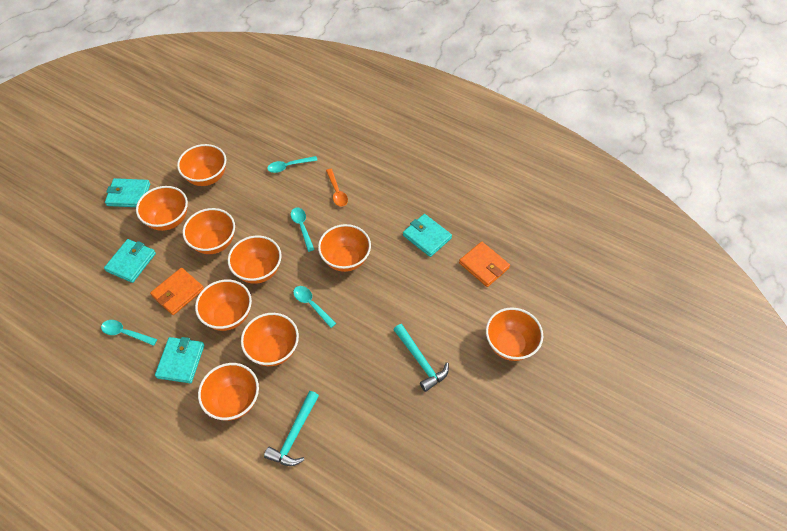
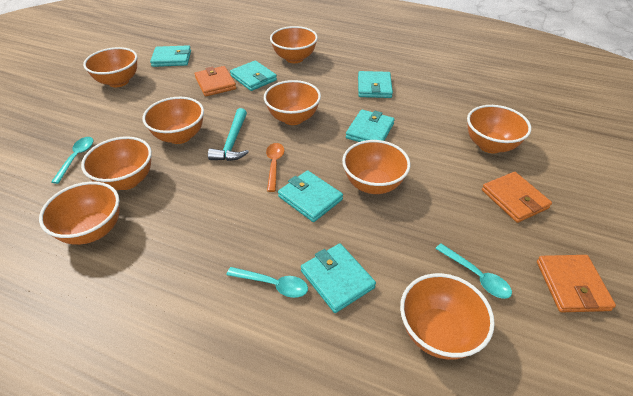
orange wallet: [150,268,204,315] [459,242,510,287] = 2 -> [194,66,236,97] [482,172,552,223] [537,255,616,312] = 3
turquoise hammer: [264,391,319,466] [394,324,449,392] = 2 -> [208,108,249,161] = 1
turquoise spoon: [101,320,157,346] [267,156,318,173] [291,207,315,252] [293,286,336,328] = 4 -> [51,137,94,184] [227,267,308,298] [435,243,512,299] = 3
turquoise wallet: [104,239,156,283] [105,178,150,207] [155,337,204,383] [403,214,452,257] = 4 -> [150,45,191,67] [230,60,277,91] [278,170,343,222] [301,243,376,313] [346,110,395,142] [358,71,393,98] = 6

